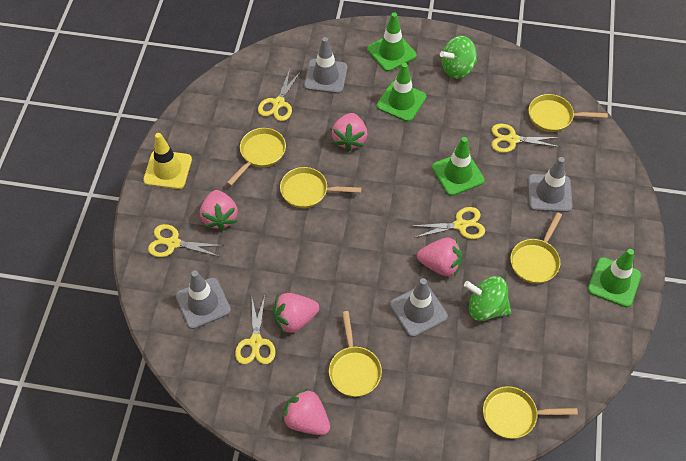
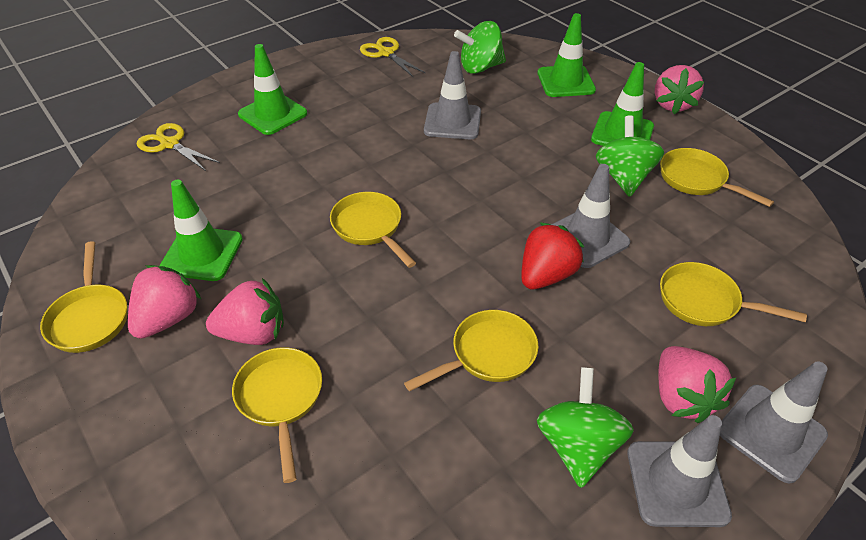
green spinning top: [440,36,477,79] [464,276,511,321] = 2 -> [454,21,506,74] [537,367,634,488] [596,115,664,197] = 3
pink strawberry: [200,190,238,231] [273,293,319,334] [282,388,330,435] [332,113,368,152] [417,238,462,277] = 5 -> [128,265,202,339] [206,278,284,345] [655,65,704,114] [658,346,736,423] = 4
red strawberry: none = 0 -> [521,222,584,289] = 1
yellow scissors: [148,224,224,257] [235,295,276,364] [258,69,301,121] [413,207,485,239] [491,124,560,153] = 5 -> [137,123,220,171] [360,37,426,77] = 2
yellow traffic cone: [143,133,192,189] = 1 -> none = 0

